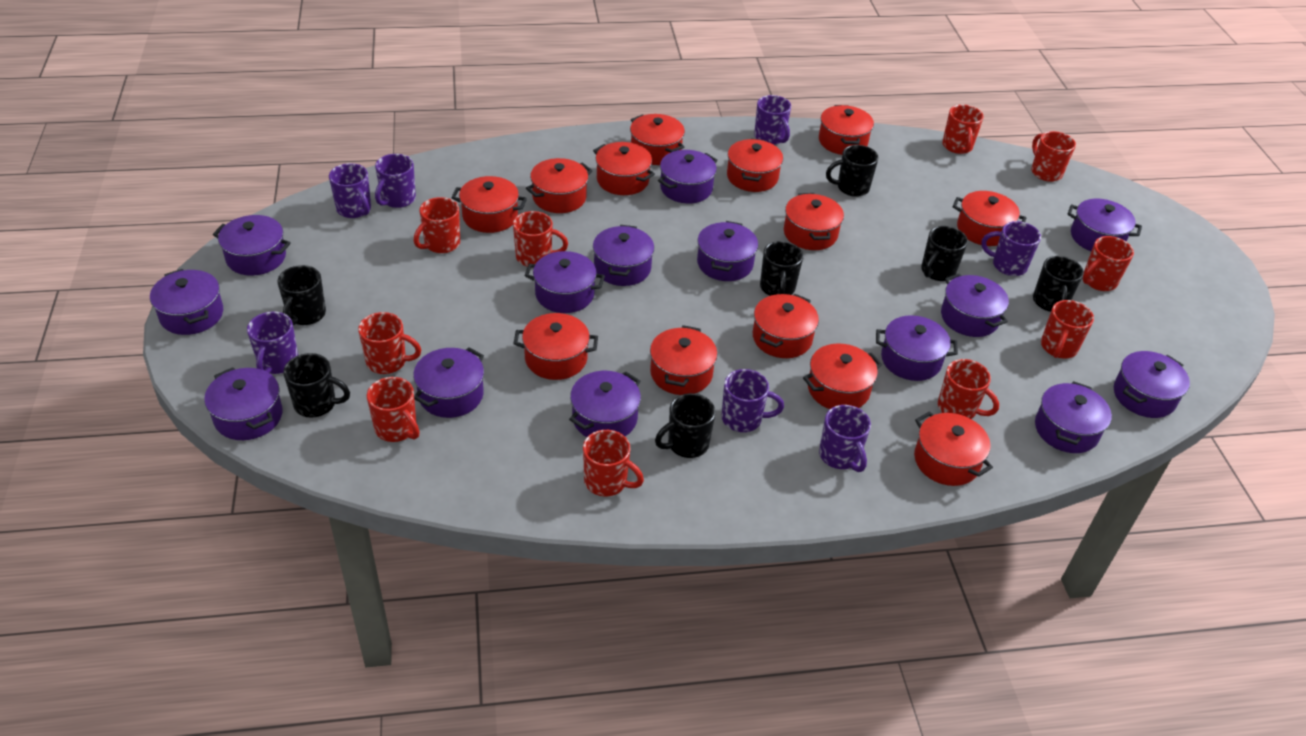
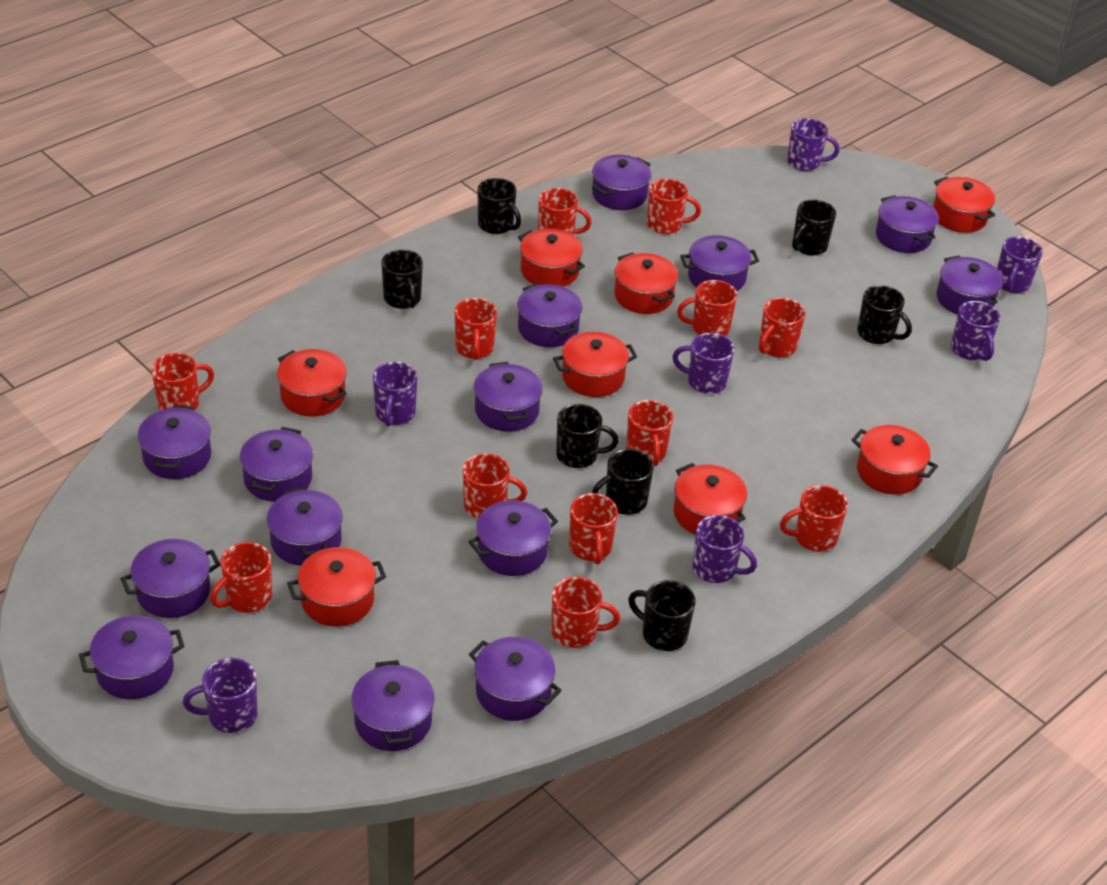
red mug: [358,312,421,374] [367,377,420,442] [414,197,460,253] [513,211,568,268] [583,430,644,496] [938,359,999,419] [942,104,984,154] [1031,131,1076,182] [1041,300,1094,358] [1083,236,1134,291] = 10 -> [151,353,214,410] [210,542,272,613] [455,298,497,360] [463,453,527,519] [538,188,592,235] [551,577,620,648] [569,493,618,564] [626,400,673,466] [647,178,701,234] [677,280,737,336] [759,298,805,358] [780,485,848,552] = 12
red pot: [451,176,527,233] [513,313,598,380] [526,158,592,213] [593,142,655,195] [630,114,685,165] [650,325,717,395] [727,138,783,192] [753,294,819,358] [784,193,844,250] [803,343,882,409] [819,105,874,155] [914,411,993,486] [953,191,1026,246] = 13 -> [277,349,347,416] [287,547,386,626] [518,228,585,287] [553,332,637,397] [614,252,678,314] [674,463,747,535] [851,425,938,495] [933,177,995,233] = 8

